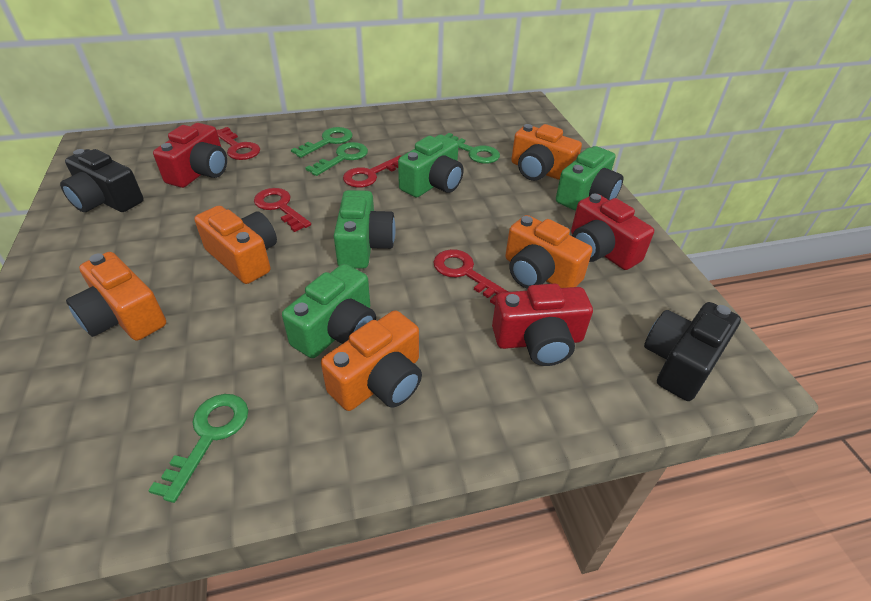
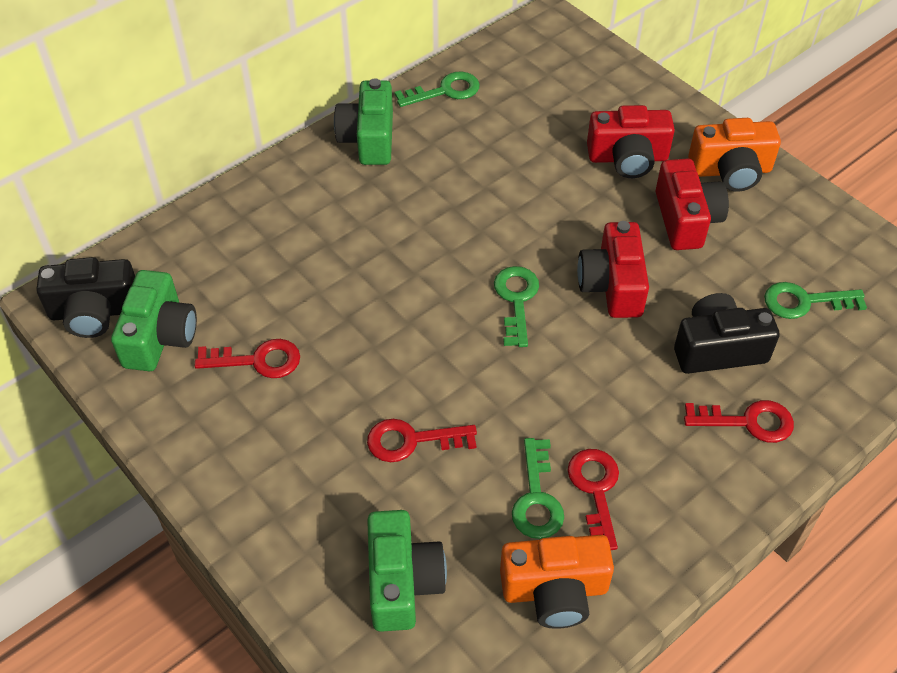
green camera: [282,264,376,358] [334,190,395,269] [398,135,464,198] [556,146,623,210] = 4 -> [111,270,197,371] [334,78,393,165] [367,510,447,632] = 3
orange camera: [66,252,166,341] [194,206,277,284] [321,310,422,411] [505,215,592,289] [511,124,582,181] = 5 -> [500,535,614,629] [688,118,781,192] = 2

